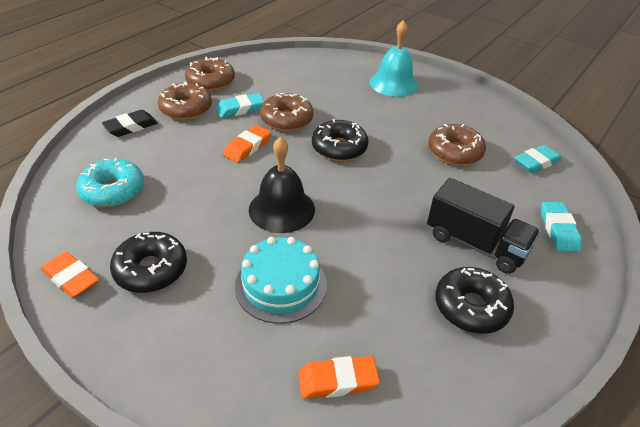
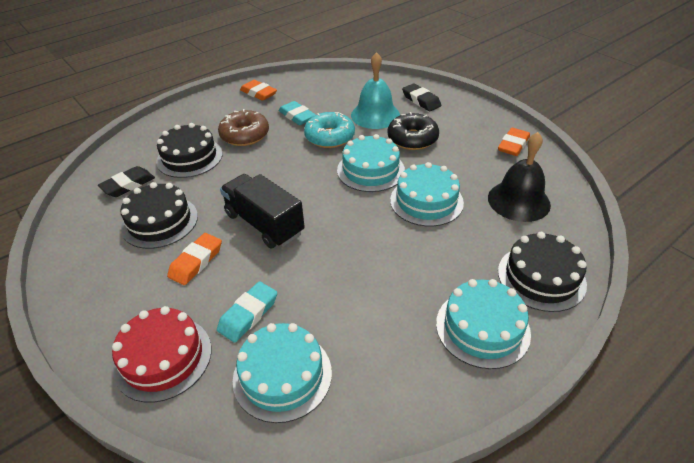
black cake: none = 0 -> [121,182,198,249] [156,123,223,178] [498,232,587,312] = 3
black donut: [110,232,187,293] [312,119,369,161] [435,267,514,334] = 3 -> [388,112,439,150] = 1
black eraser: [102,110,158,137] = 1 -> [98,166,155,197] [402,83,441,111] = 2
brown donut: [158,82,212,120] [185,57,235,91] [260,93,314,131] [428,124,486,166] = 4 -> [218,109,269,146] = 1
red cake: none = 0 -> [112,306,211,403] = 1
turquoise cake: [235,237,327,324] = 1 -> [233,323,332,423] [337,134,405,192] [390,162,464,226] [436,279,531,369] = 4
turquoise eraser: [216,93,264,118] [514,145,562,173] [541,202,582,252] = 3 -> [217,281,277,343] [279,101,316,125] = 2

